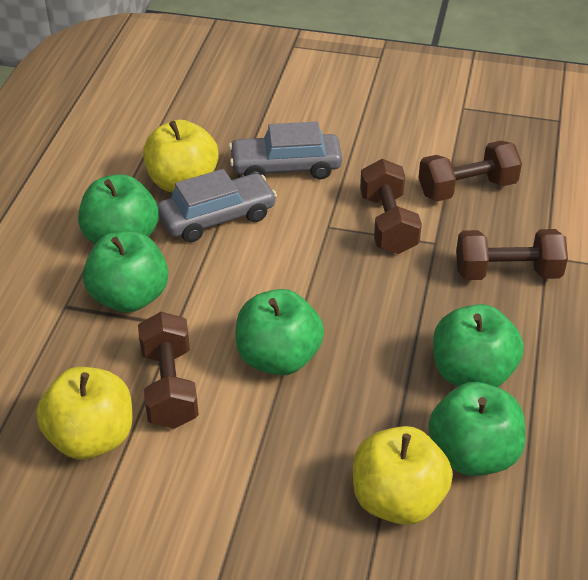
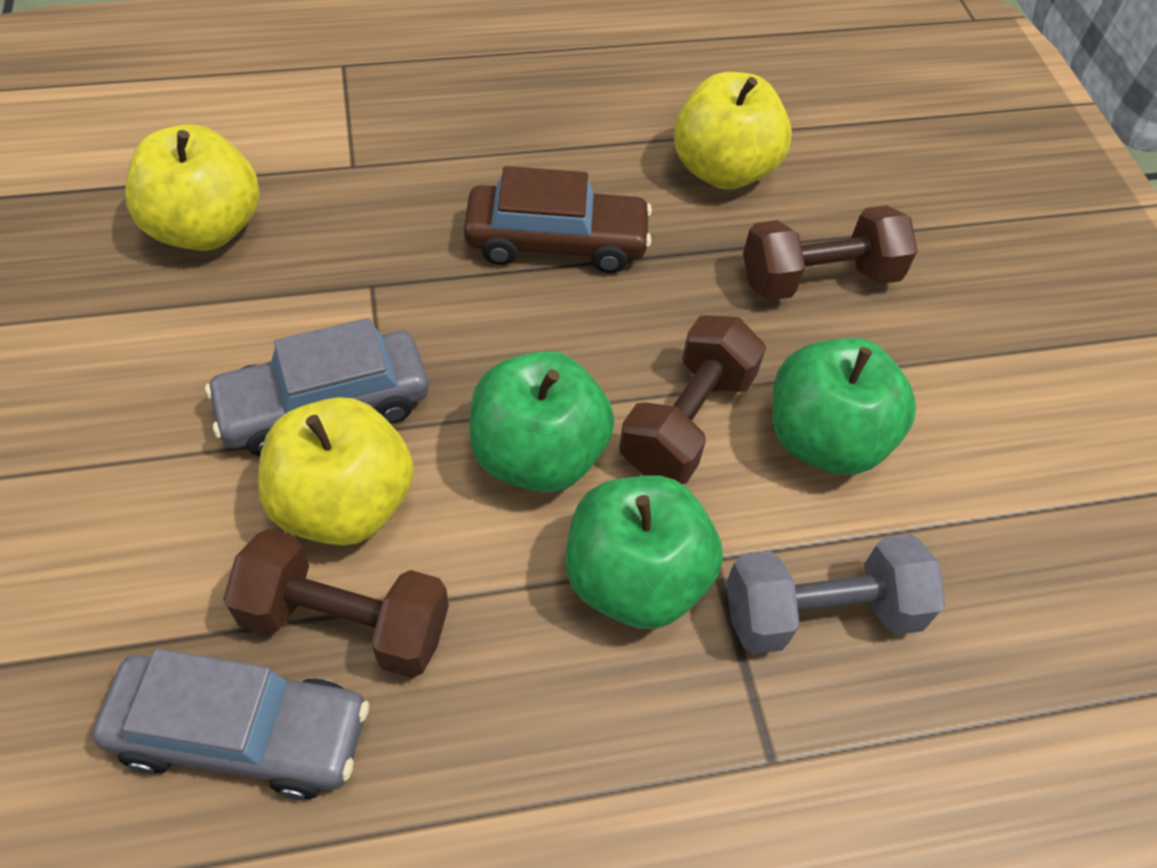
brown car: none = 0 -> [464,166,652,273] = 1
brown dumbbell: [138,312,199,429] [360,159,422,254] [419,141,522,201] [456,229,568,280] = 4 -> [223,529,449,678] [619,315,766,484] [743,205,917,301] = 3
green apple: [78,174,159,244] [83,231,168,313] [235,289,324,375] [428,382,526,476] [433,304,524,387] = 5 -> [469,351,615,493] [566,475,723,629] [772,338,916,475] = 3
grey dumbbell: none = 0 -> [727,534,945,654] = 1

